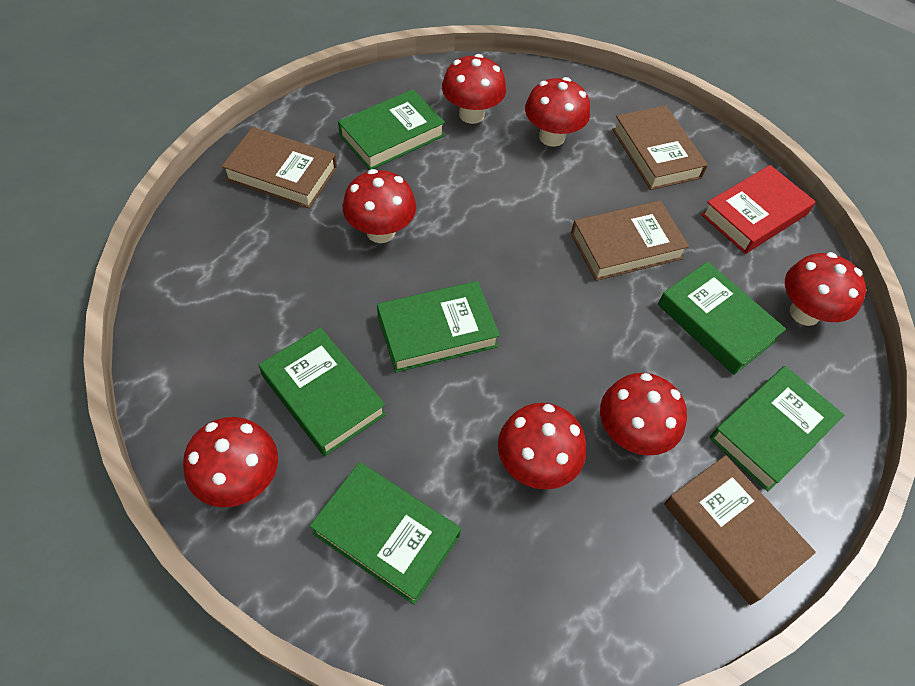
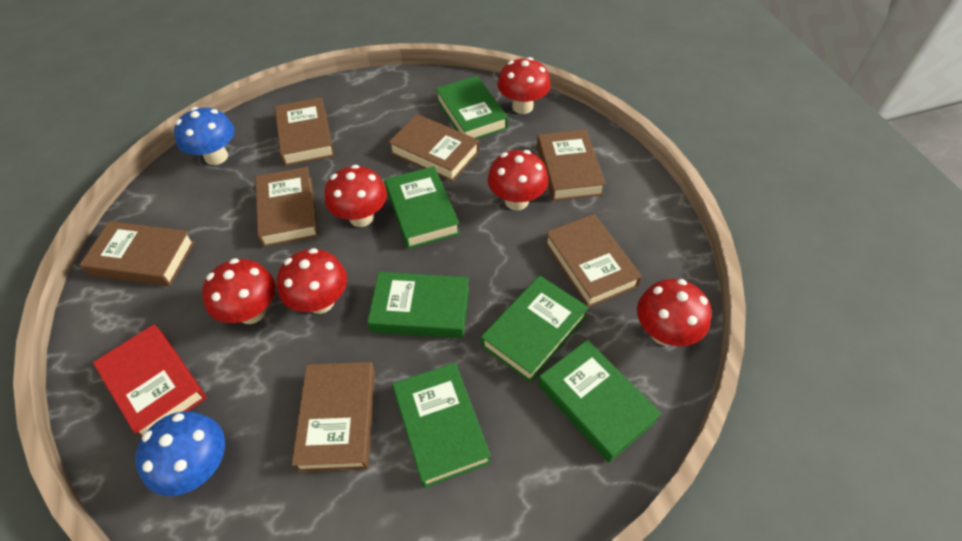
blue mushroom: none = 0 -> [135,412,225,496] [174,107,234,165] = 2
brown book: [222,127,337,209] [571,200,689,281] [612,105,708,190] [664,455,816,605] = 4 -> [80,221,195,286] [255,167,318,247] [275,97,334,166] [292,362,375,472] [388,114,479,182] [537,129,606,201] [545,214,642,308] = 7
red mushroom: [183,417,278,507] [343,169,416,243] [442,54,506,124] [498,403,586,490] [525,77,590,147] [600,373,687,455] [785,252,866,326] = 7 -> [202,258,276,324] [277,248,347,314] [325,165,387,227] [488,150,548,210] [498,57,551,114] [637,279,712,346] = 6

